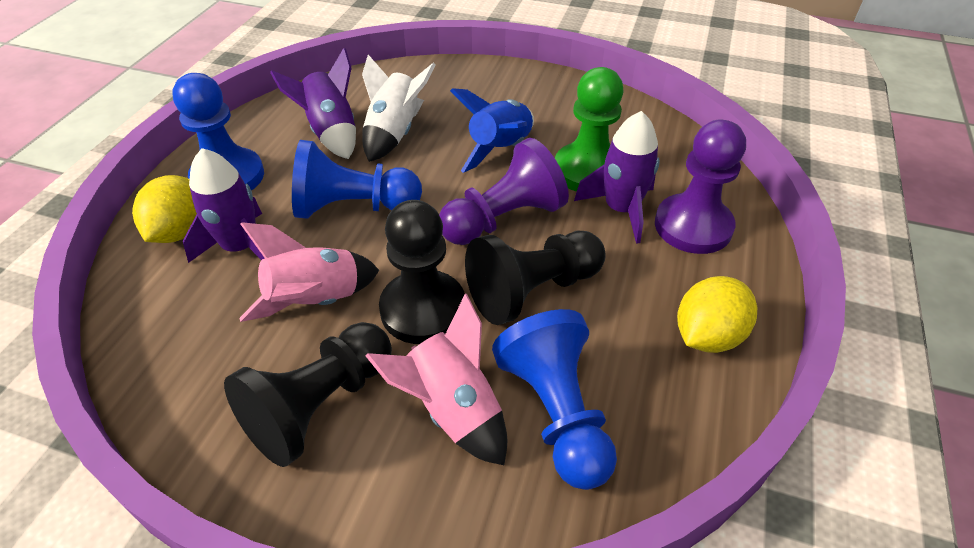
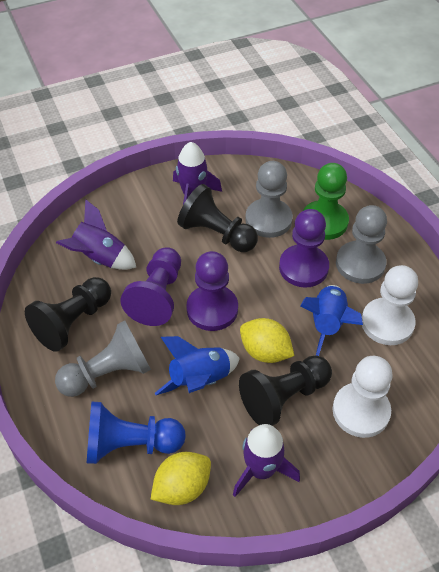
blue pawn: [172,73,264,191] [292,140,422,219] [492,309,617,490] = 3 -> [87,402,186,464] = 1
blue rocket: [450,88,534,173] = 1 -> [155,336,240,395] [300,285,363,356] = 2
grey pawn: none = 0 -> [55,320,151,397] [245,161,293,238] [336,205,387,284] = 3
pink rocket: [239,222,379,322] [366,294,507,465] = 2 -> none = 0
purple pawn: [439,138,569,245] [655,120,746,254] = 2 -> [120,247,181,326] [186,251,238,331] [279,209,329,288] = 3
white pawn: none = 0 -> [332,356,393,438] [362,265,418,345] = 2
white rocket: [362,55,436,162] = 1 -> none = 0

